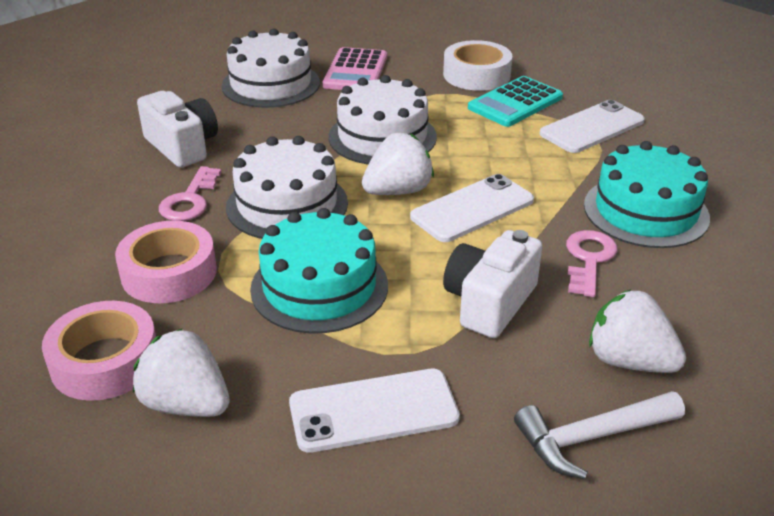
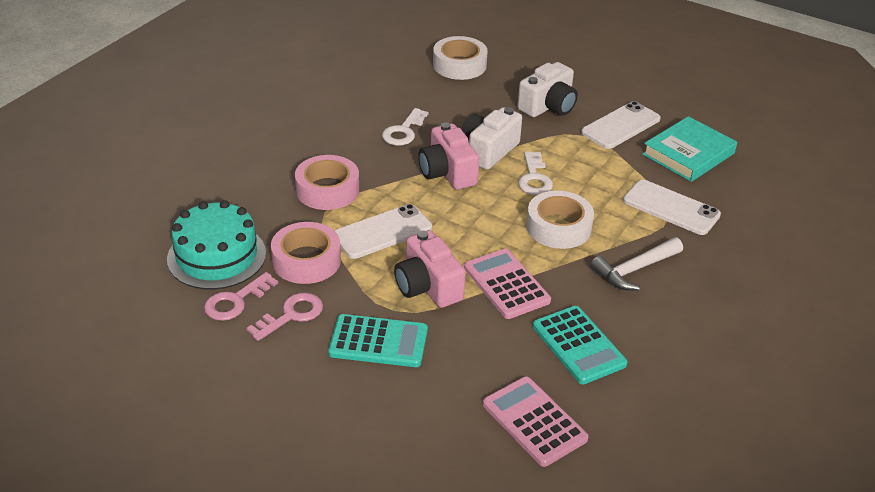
pink calculator: [323,47,387,90] = 1 -> [464,249,551,319] [483,377,589,467] = 2
pink camera: none = 0 -> [394,230,466,308] [418,122,479,190] = 2
turquoise book: none = 0 -> [643,116,737,182] = 1
turquoise cake: [250,208,388,333] [584,141,710,248] = 2 -> [167,200,266,290] = 1
turquoise calculator: [468,76,563,127] = 1 -> [328,314,428,367] [533,306,627,384] = 2
white cake: [221,28,320,108] [226,136,348,239] [329,75,437,164] = 3 -> none = 0
white key: none = 0 -> [382,108,429,146] [518,151,553,195] = 2
white strawberry: [133,328,230,417] [362,133,434,195] [589,289,686,373] = 3 -> none = 0
white tape: [443,40,513,91] = 1 -> [433,36,488,80] [526,191,594,249] = 2

